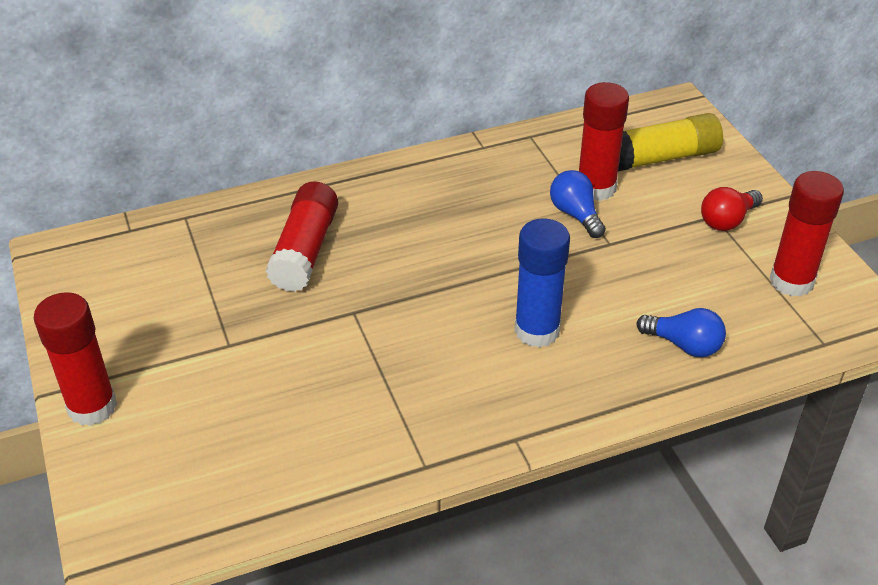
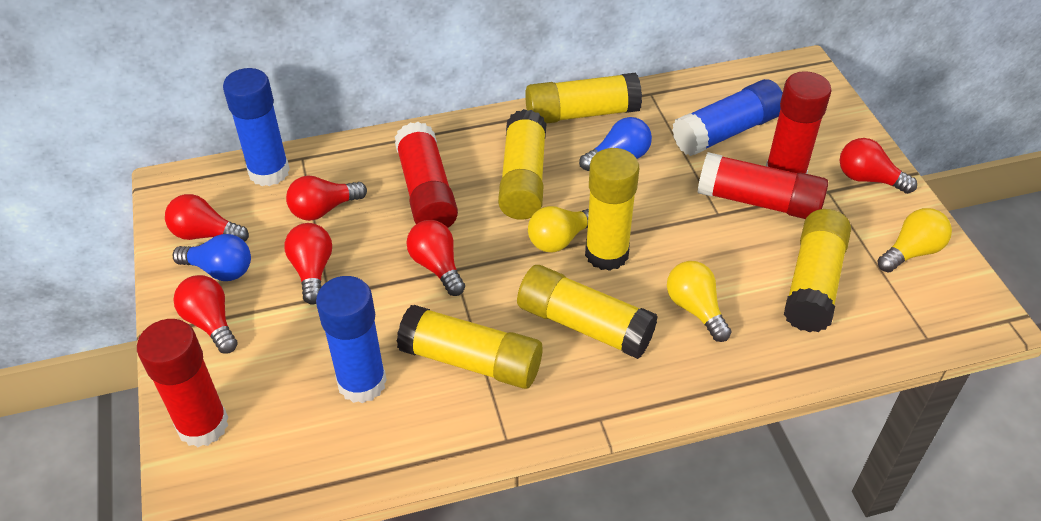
blue glue stick: [514,219,570,348] = 1 -> [223,68,290,186] [316,276,387,403] [672,79,783,156] = 3
red light bulb: [701,187,763,231] = 1 -> [165,194,249,242] [173,275,238,354] [284,223,332,305] [286,175,367,221] [406,220,465,296] [840,138,917,194] = 6
yellow glue stick: [618,113,723,171] = 1 -> [396,305,543,389] [498,109,546,220] [517,265,657,359] [525,73,642,124] [585,148,639,271] [784,209,851,332] = 6
yellow light bulb: none = 0 -> [528,206,589,252] [667,261,731,342] [877,208,952,273] = 3

